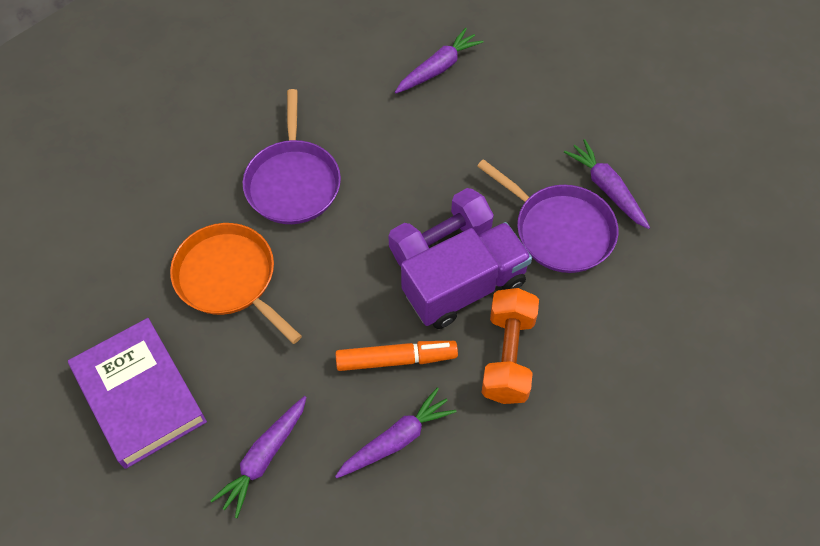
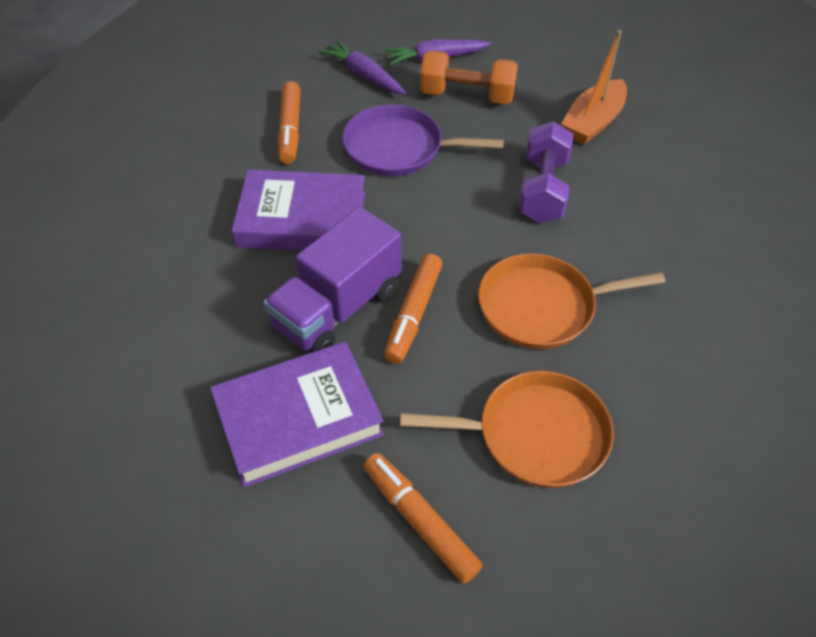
orange boat: none = 0 -> [561,30,627,145] = 1
orange marker: [336,341,458,371] = 1 -> [278,81,300,164] [363,453,483,584] [384,254,443,364] = 3
orange pan: [170,223,302,344] = 1 -> [400,371,614,488] [478,254,665,349] = 2
purple book: [68,318,207,469] = 1 -> [210,341,384,487] [232,170,365,251] = 2
purple carrot: [210,396,307,518] [335,388,456,478] [395,28,483,93] [564,139,650,229] = 4 -> [319,40,406,94] [384,39,491,65] = 2
purple pan: [243,89,341,224] [477,159,618,273] = 2 -> [342,105,504,176] = 1

